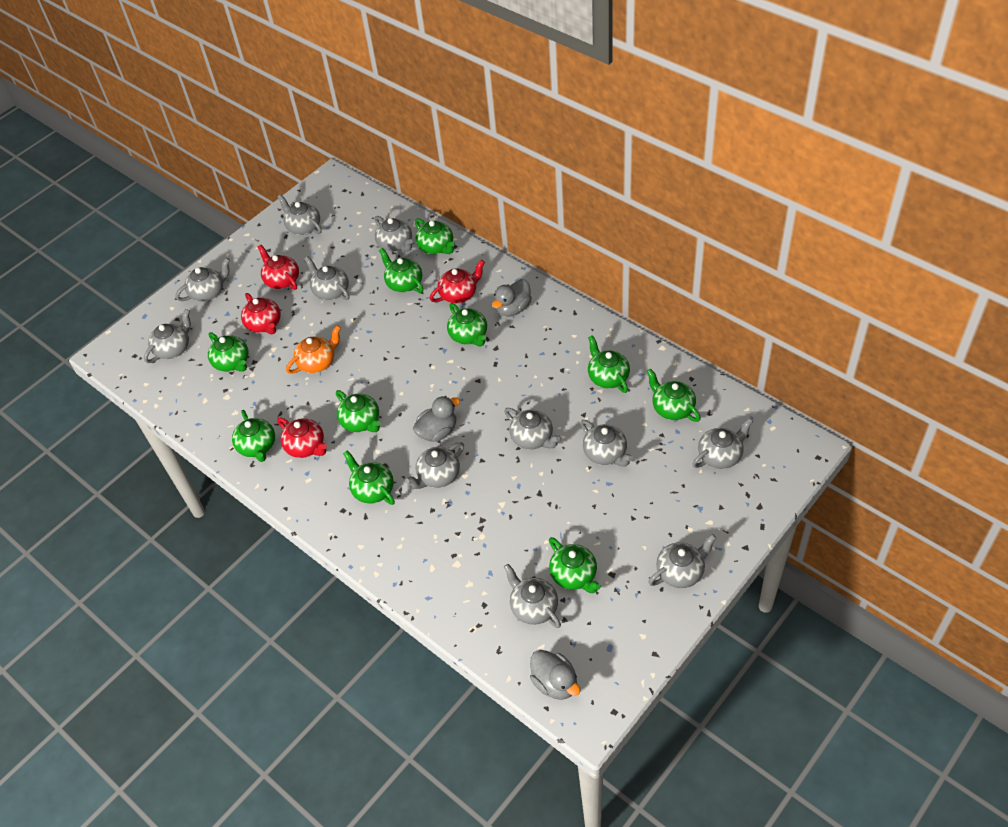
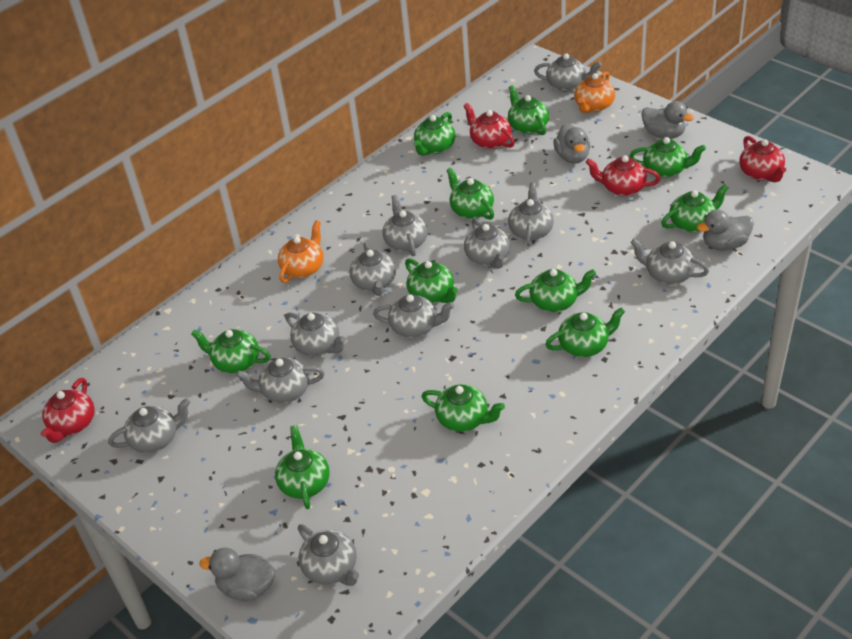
green teapot: [208,332,249,372] [232,410,275,462] [336,390,380,432] [343,451,395,505] [379,248,423,293] [415,218,455,254] [447,303,487,347] [549,537,601,593] [588,335,630,393] [646,368,701,422] = 10 -> [191,329,271,374] [275,425,330,509] [405,258,458,303] [413,112,455,156] [421,384,505,432] [446,168,494,220] [508,85,549,135] [515,269,596,312] [545,308,625,357] [629,137,706,178] [661,184,728,232] = 11
grey duck: [413,396,460,442] [492,279,532,316] [530,650,581,700] = 3 -> [199,548,275,601] [553,123,590,164] [641,101,694,139] [697,210,754,250] = 4
orange teapot: [286,325,341,374] = 1 -> [278,221,324,283] [574,71,615,113] = 2

